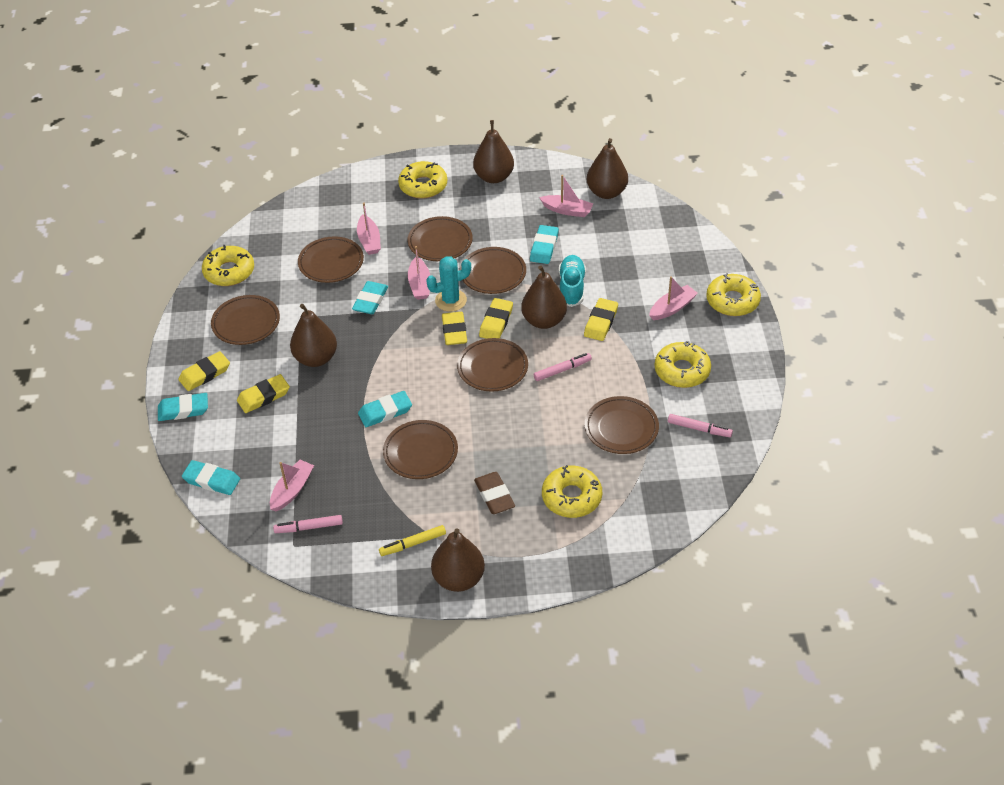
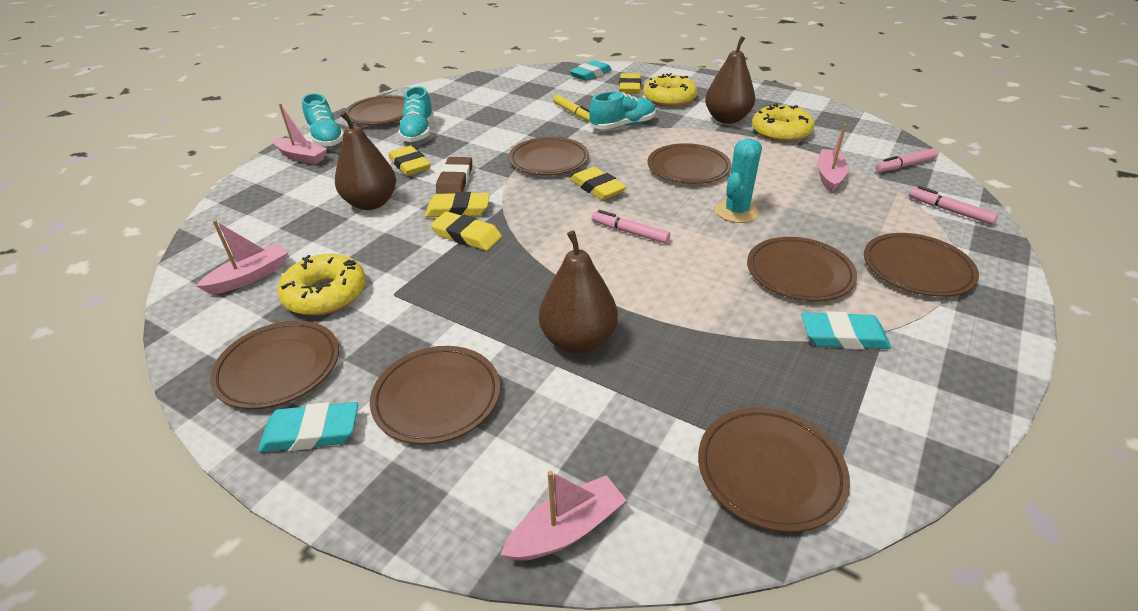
brown pear: [290,304,337,367] [431,528,485,592] [473,120,514,183] [521,265,567,329] [587,138,628,199] = 5 -> [335,111,396,210] [539,230,618,354] [705,36,755,124] = 3
brown plate: [211,295,280,345] [298,236,364,283] [383,420,458,479] [408,216,473,261] [457,338,528,391] [460,247,526,294] [585,396,659,454] = 7 -> [210,320,339,409] [345,95,404,125] [370,346,500,444] [509,137,589,175] [648,143,731,184] [698,408,850,532] [747,237,857,301] [864,233,979,297] = 8
pink boat: [270,460,314,511] [357,203,381,255] [408,246,430,300] [539,175,593,217] [649,276,698,320] = 5 -> [196,220,288,295] [273,104,327,165] [500,471,627,561] [818,124,848,192] = 4
turquoise eraser: [158,393,208,421] [182,460,240,495] [352,281,388,314] [358,391,412,427] [530,225,559,264] = 5 -> [258,402,358,452] [570,60,612,81] [801,311,891,350] = 3
turquoise shoe: [559,255,586,307] = 1 -> [302,93,344,147] [398,86,434,142] [589,92,656,130] = 3
yellow donut: [202,245,254,286] [398,161,447,199] [542,465,602,518] [654,341,711,388] [706,273,761,316] = 5 -> [277,254,366,316] [643,73,697,107] [752,103,814,142] = 3

